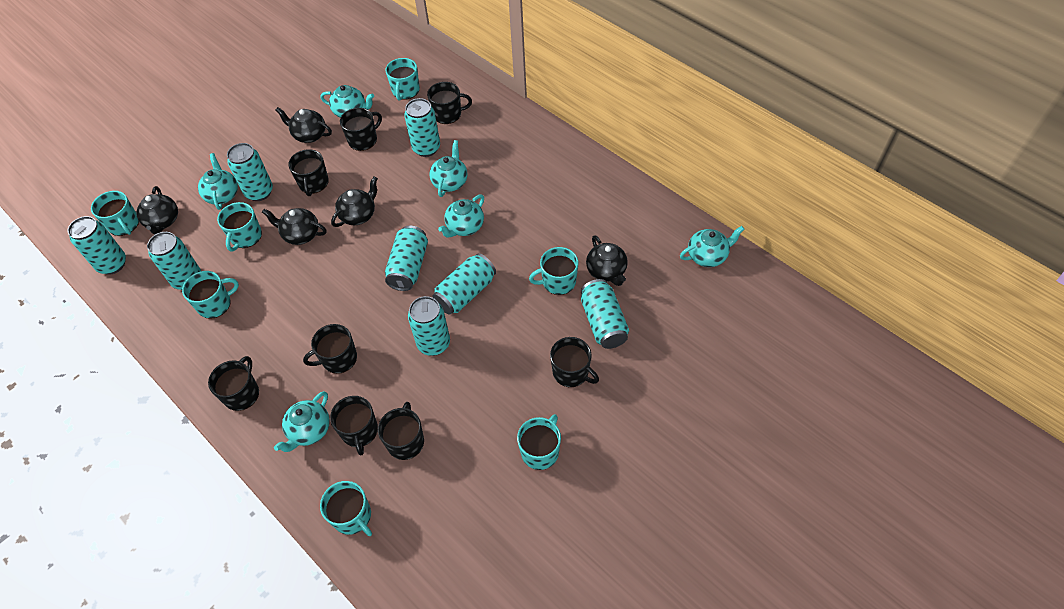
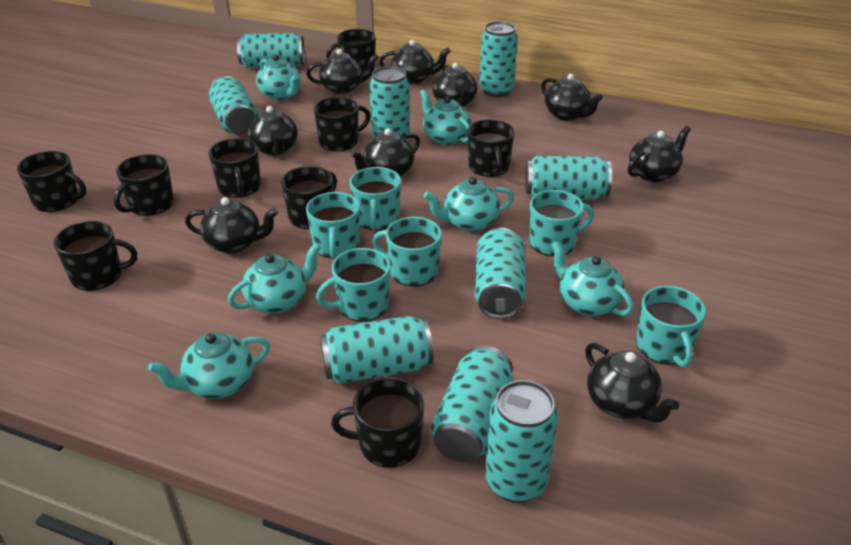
black mug: [208,356,259,411] [288,149,329,196] [303,324,357,374] [330,396,378,455] [340,108,382,151] [378,402,424,460] [427,82,472,124] [550,337,599,387] = 8 -> [17,151,86,212] [54,221,137,291] [114,154,174,216] [209,138,261,198] [281,166,337,229] [314,97,370,152] [326,29,376,71] [331,377,424,468] [468,119,514,177] = 9
black teapot: [136,186,178,235] [262,208,327,245] [275,107,332,143] [331,176,378,227] [586,235,628,286] = 5 -> [185,197,278,254] [248,106,298,156] [306,49,379,94] [350,128,420,177] [379,40,451,84] [432,62,477,107] [541,74,603,121] [585,343,679,423] [628,126,691,182] = 9
turquoise can: [67,216,126,275] [147,232,201,290] [227,143,273,201] [385,226,428,291] [404,98,440,157] [408,296,450,356] [432,253,496,315] [581,279,629,349] = 8 -> [209,76,258,135] [237,33,305,68] [320,316,433,383] [369,66,410,140] [431,346,513,462] [474,228,526,319] [479,21,518,97] [485,380,558,503] [525,156,612,200] = 9
turquoise mug: [91,191,139,236] [182,271,239,319] [217,202,262,251] [320,481,372,536] [385,58,420,101] [517,414,561,470] [529,247,578,295] = 7 -> [306,192,360,259] [316,248,391,322] [350,167,401,230] [372,217,442,286] [529,190,594,256] [636,286,706,368] = 6

